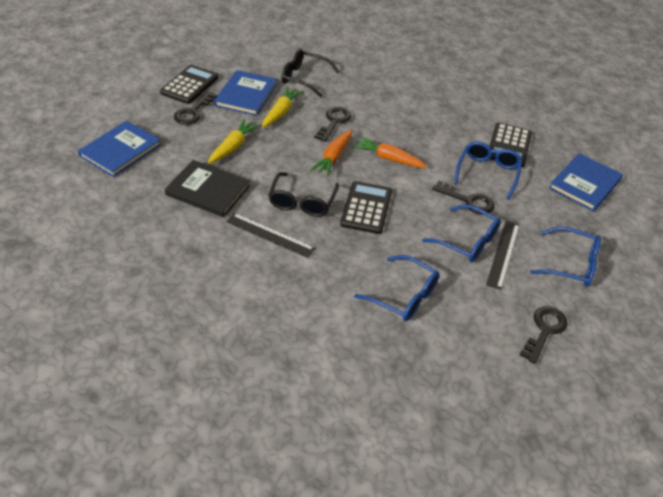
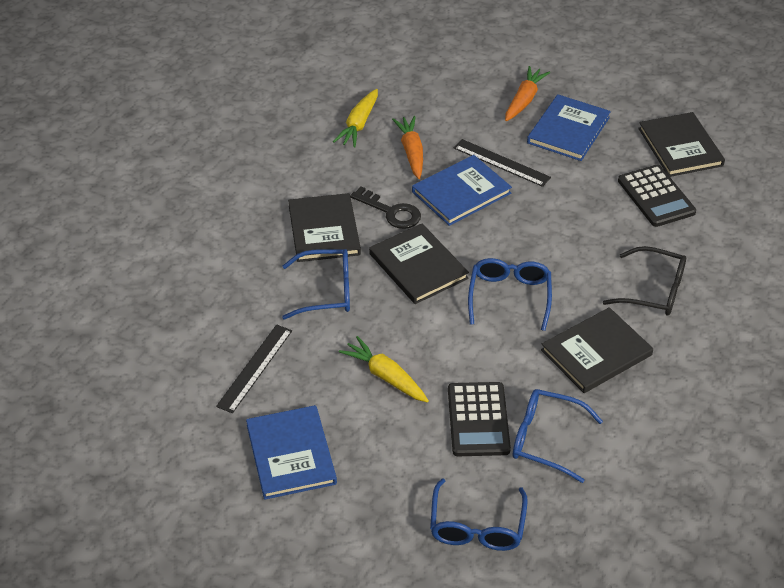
black book: [165,160,250,217] = 1 -> [288,193,361,262] [369,224,469,304] [541,307,653,393] [638,112,725,177] = 4
black calculator: [160,65,218,104] [340,181,392,234] [490,123,532,167] = 3 -> [448,382,511,456] [618,165,696,227] = 2
black glasses: [268,172,339,217] [282,49,339,97] = 2 -> [603,246,686,316] = 1
black key: [174,91,217,125] [314,107,351,142] [432,181,495,214] [520,306,568,364] = 4 -> [350,186,421,229] = 1

